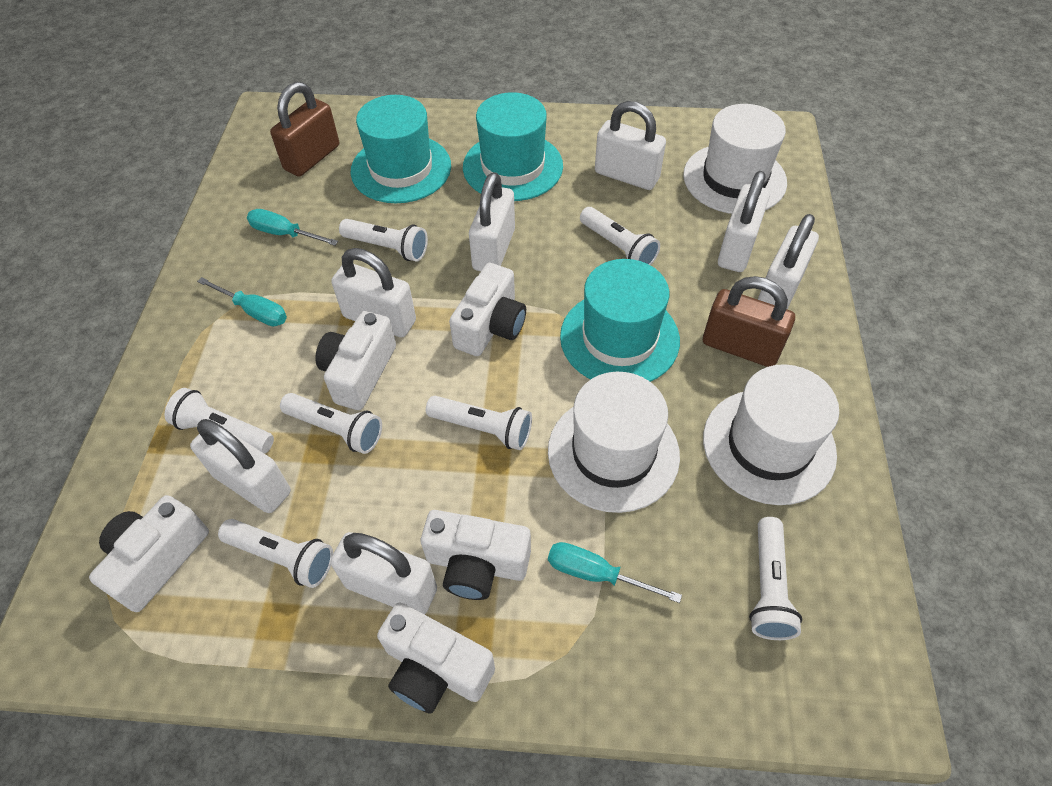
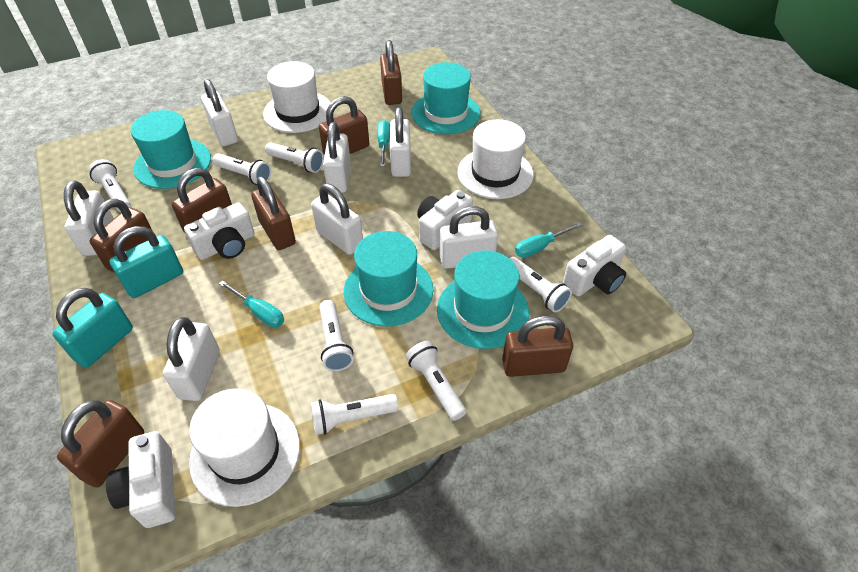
brown padlock: [270,82,339,177] [703,276,795,367] = 2 -> [57,400,144,487] [90,199,152,273] [171,168,232,233] [251,177,296,250] [319,96,369,155] [380,40,402,105] [502,315,573,377] = 7
turquoise hat: [351,95,451,203] [463,92,563,201] [560,259,680,382] = 3 -> [131,110,211,189] [344,231,433,327] [412,62,481,134] [437,250,529,349] = 4
turquoise padlock: none = 0 -> [52,288,133,368] [109,226,183,298] = 2
white camera: [89,495,209,612] [315,311,396,410] [377,602,495,714] [421,510,531,600] [449,263,526,356] = 5 -> [106,431,176,528] [184,202,255,260] [417,190,473,250] [563,235,626,297] = 4

